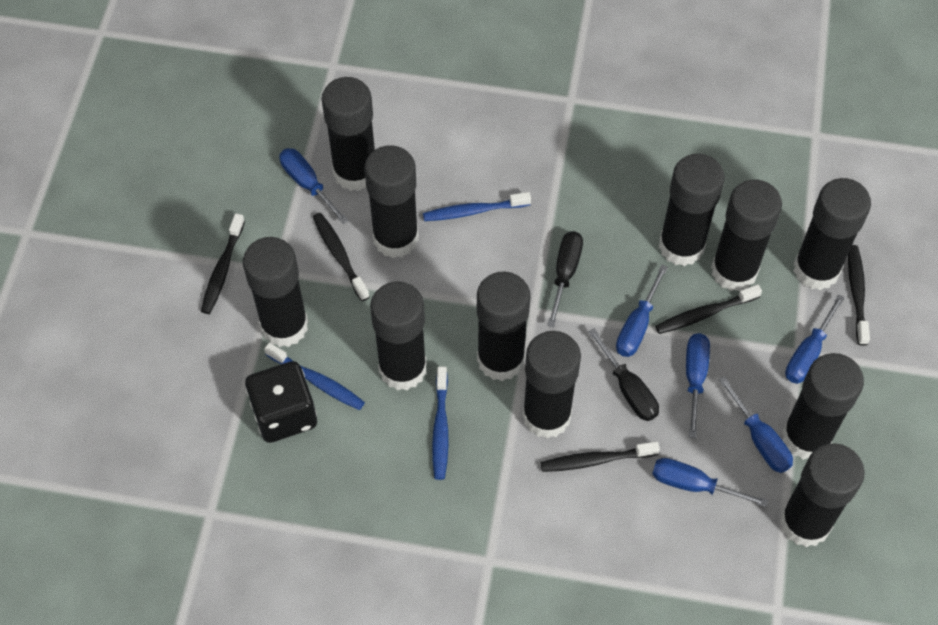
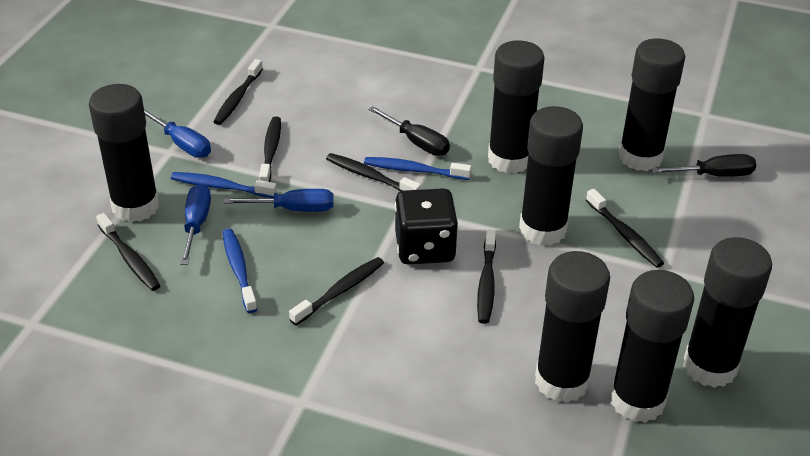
black glue stick: [243,237,308,347] [322,77,375,191] [364,145,419,258] [370,281,427,390] [477,272,530,381] [522,331,581,438] [659,154,725,266] [711,180,782,291] [780,443,865,547] [782,353,864,460] [793,178,871,290] = 11 -> [89,84,159,223] [488,40,545,174] [519,106,583,246] [535,251,610,403] [610,270,694,423] [619,38,685,171] [683,237,772,388] = 7
black toothbrush: [201,213,245,314] [313,213,370,301] [541,441,660,472] [655,284,762,334] [848,245,870,346] = 5 -> [96,213,161,291] [213,59,263,125] [259,116,281,182] [289,257,384,325] [326,153,421,191] [477,230,496,324] [586,189,664,268] = 7
blue screwdriver: [280,148,348,224] [616,264,668,357] [652,458,768,507] [686,333,710,438] [718,376,793,473] [785,294,845,384] = 6 -> [144,109,211,158] [180,184,211,265] [224,189,334,212] = 3

